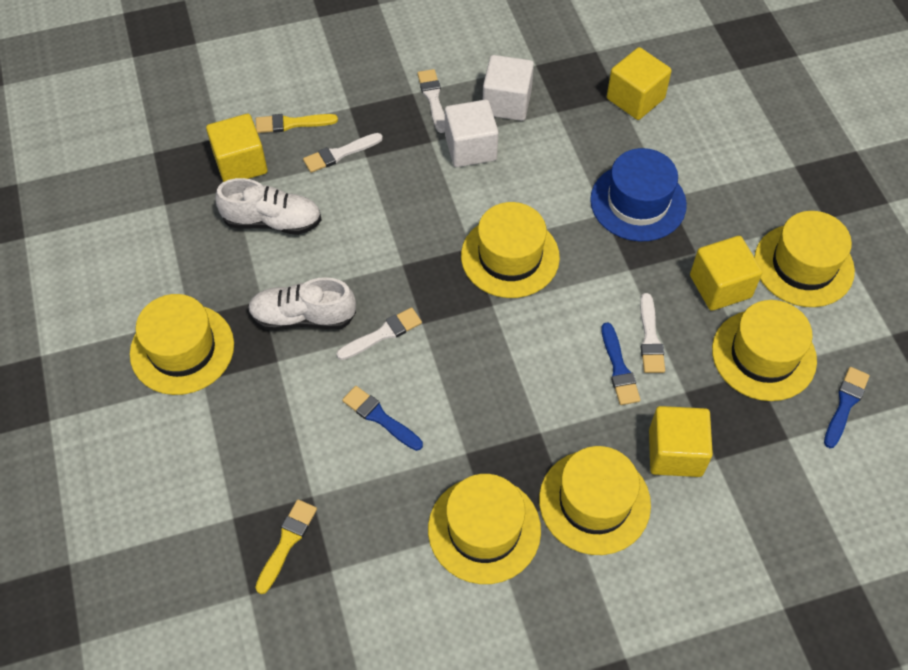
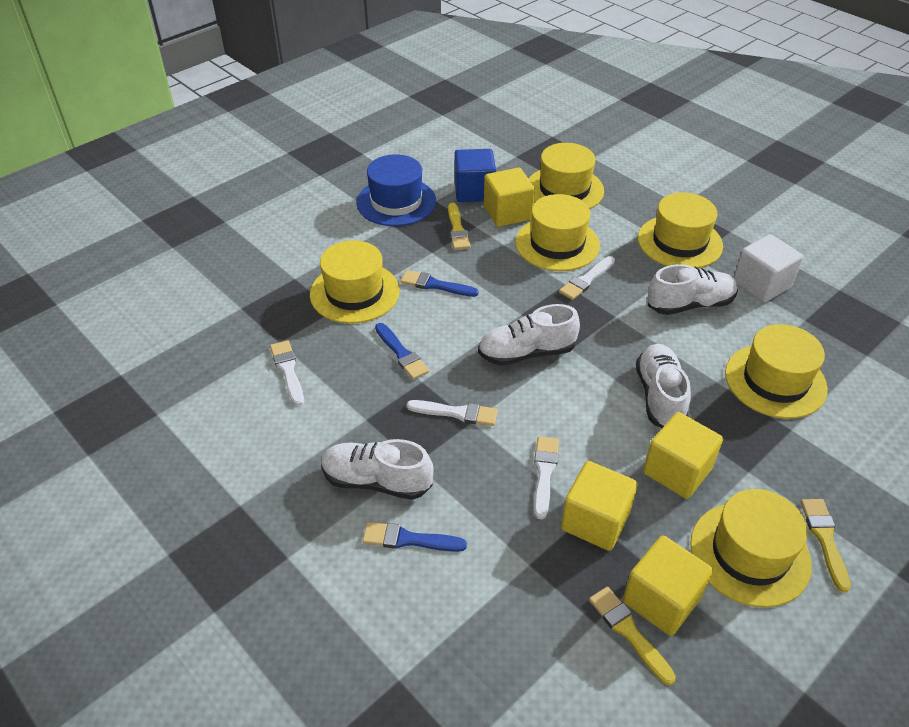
blue cube: none = 0 -> [454,149,496,202] = 1
white cube: [445,99,499,167] [483,55,534,121] = 2 -> [733,234,803,303] = 1
white shoe: [215,178,322,235] [248,277,356,330] = 2 -> [321,439,433,500] [478,304,580,366] [636,344,691,428] [647,264,738,315] = 4
yellow brush: [255,499,317,594] [256,114,338,133] = 2 -> [448,203,471,250] [589,587,676,685] [801,499,851,592] = 3

